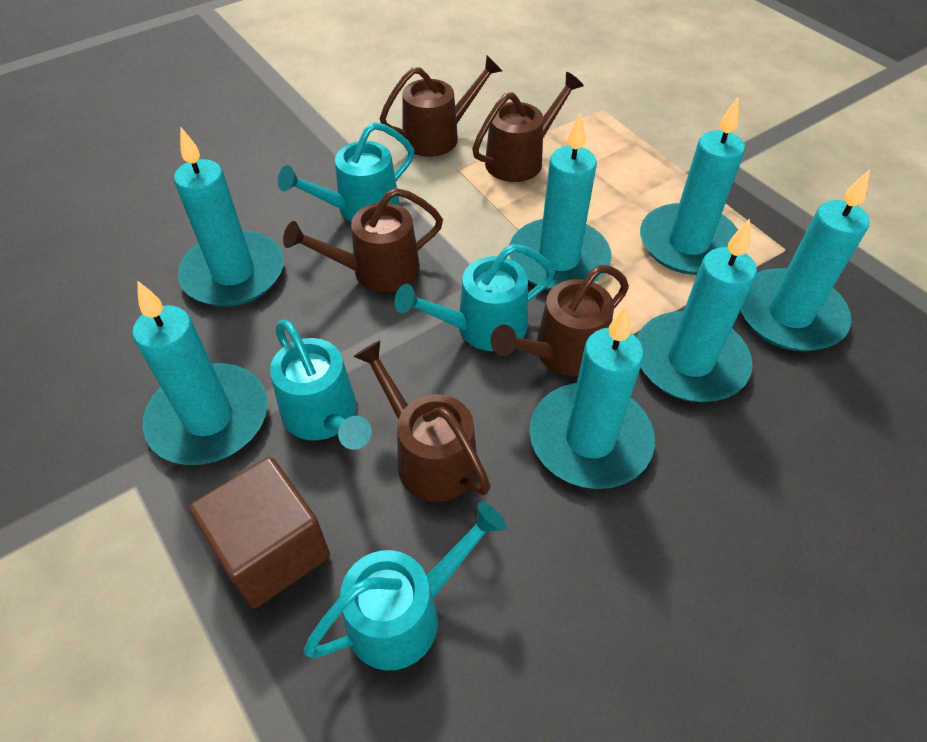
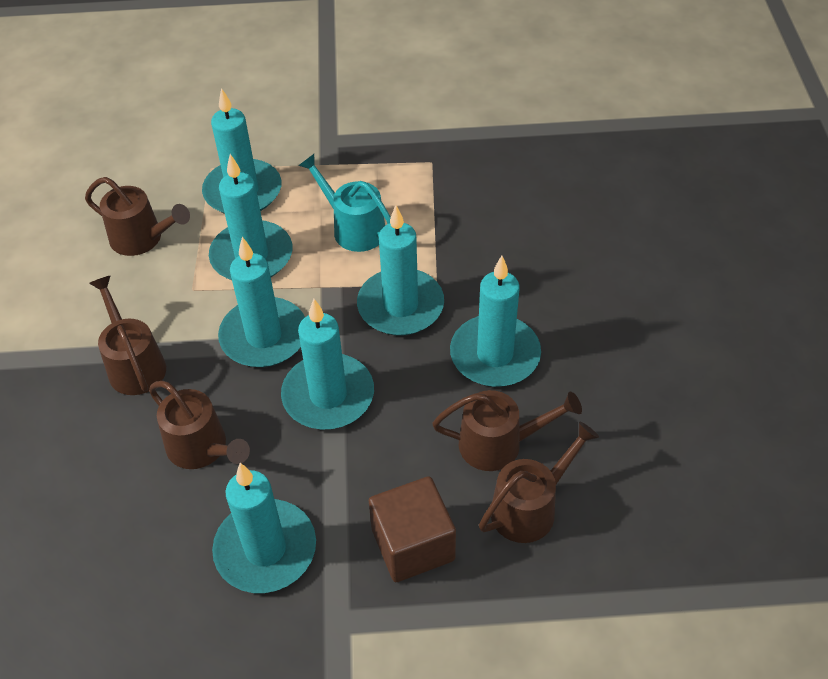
turquoise watering can: [270,320,372,450] [278,122,414,222] [304,502,506,671] [394,244,555,351] = 4 -> [298,154,391,252] = 1

